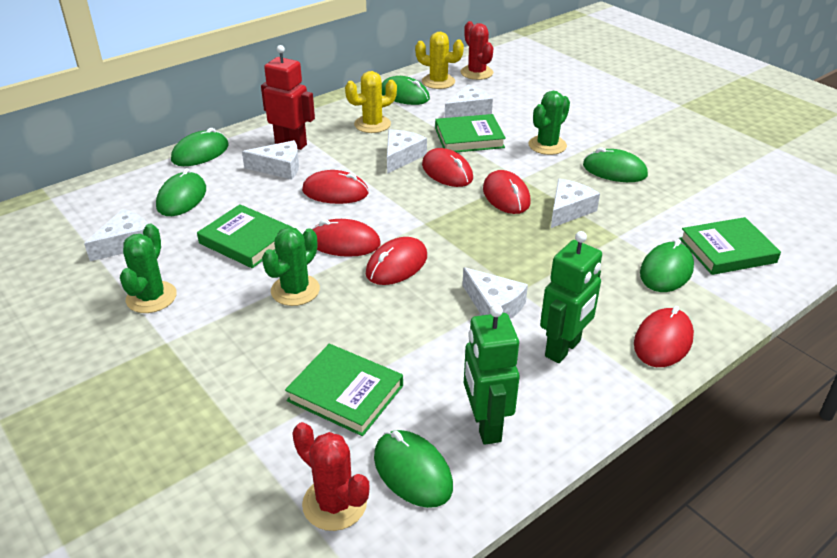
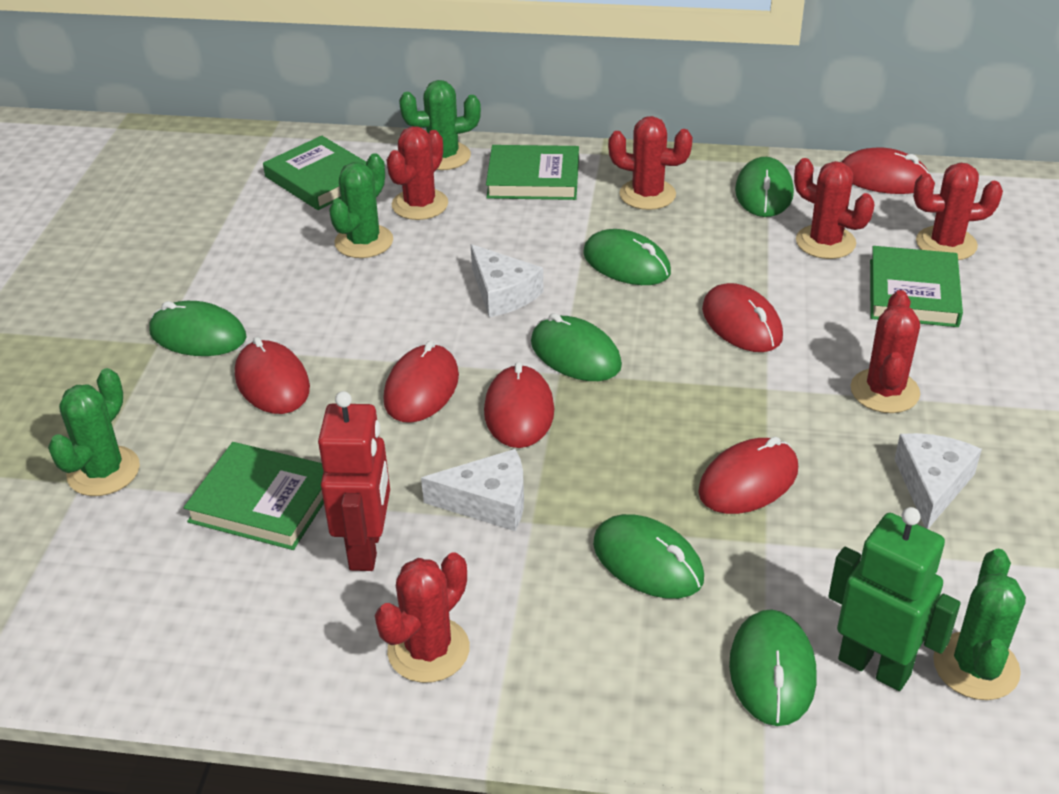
green cactus: [120,224,177,313] [262,227,320,306] [528,91,570,155] = 3 -> [48,368,140,496] [329,153,393,258] [399,80,481,170] [933,549,1026,700] = 4
green robot: [464,304,520,445] [540,231,602,363] = 2 -> [828,507,961,691] = 1
red cactus: [292,422,369,531] [461,21,494,80] = 2 -> [375,553,470,683] [387,126,448,220] [608,116,693,210] [794,158,875,259] [851,290,920,413] [913,163,1003,260] = 6
white cheese: [84,209,148,261] [242,140,299,180] [387,129,427,174] [445,84,493,118] [462,267,528,319] [551,179,600,228] = 6 -> [421,449,524,531] [470,244,544,317] [894,433,982,529] = 3
yellow cactus: [345,71,397,133] [415,32,464,89] = 2 -> none = 0

